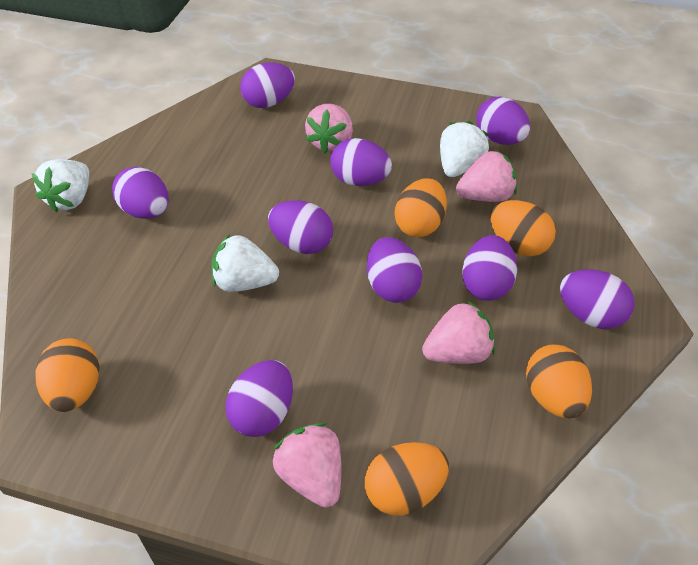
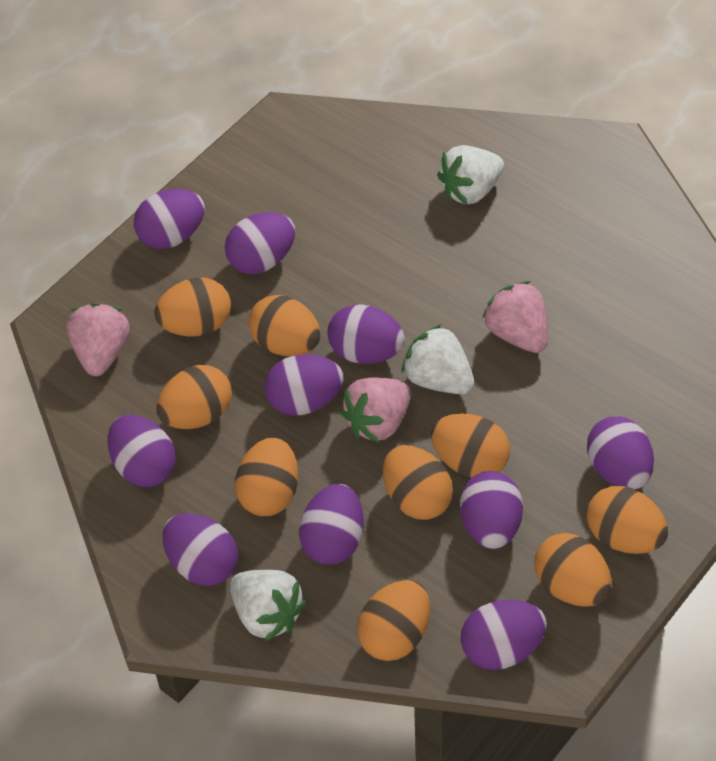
orange egg: [35,338,100,412] [365,442,449,516] [395,178,447,237] [491,200,556,256] [526,345,592,419] = 5 -> [154,278,231,337] [157,365,232,429] [235,437,298,516] [248,295,321,356] [357,580,430,661] [383,445,453,520] [431,413,510,478] [535,533,612,607] [587,486,668,554] = 9
pink strawberry: [273,423,341,508] [305,104,353,154] [422,300,495,364] [456,150,517,202] = 4 -> [66,303,130,376] [340,377,411,443] [482,281,548,353] = 3
purple egg: [112,167,169,219] [225,360,293,437] [240,63,295,108] [268,200,333,254] [330,138,392,186] [367,237,422,303] [462,235,517,301] [476,97,530,145] [560,269,634,329] = 9 -> [107,415,176,487] [134,189,205,249] [162,513,238,586] [225,212,295,274] [264,354,344,416] [299,484,364,565] [327,304,405,364] [460,471,523,549] [461,600,547,670] [587,417,654,489] = 10

